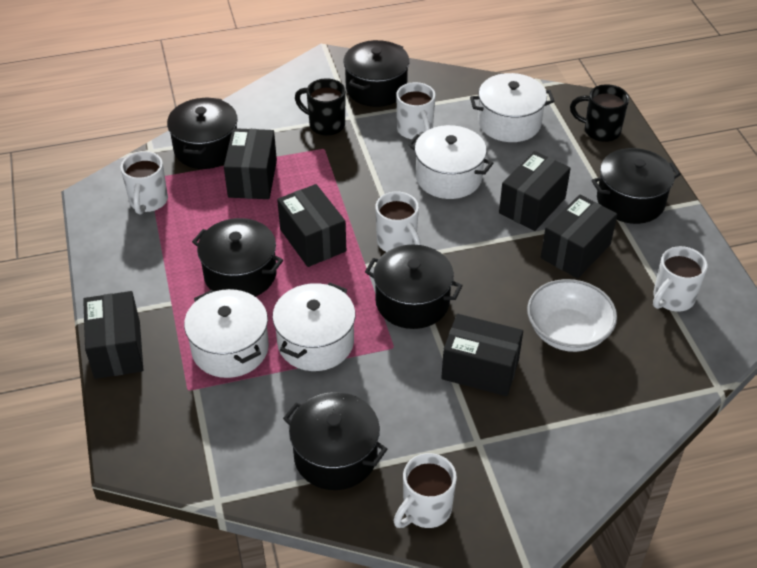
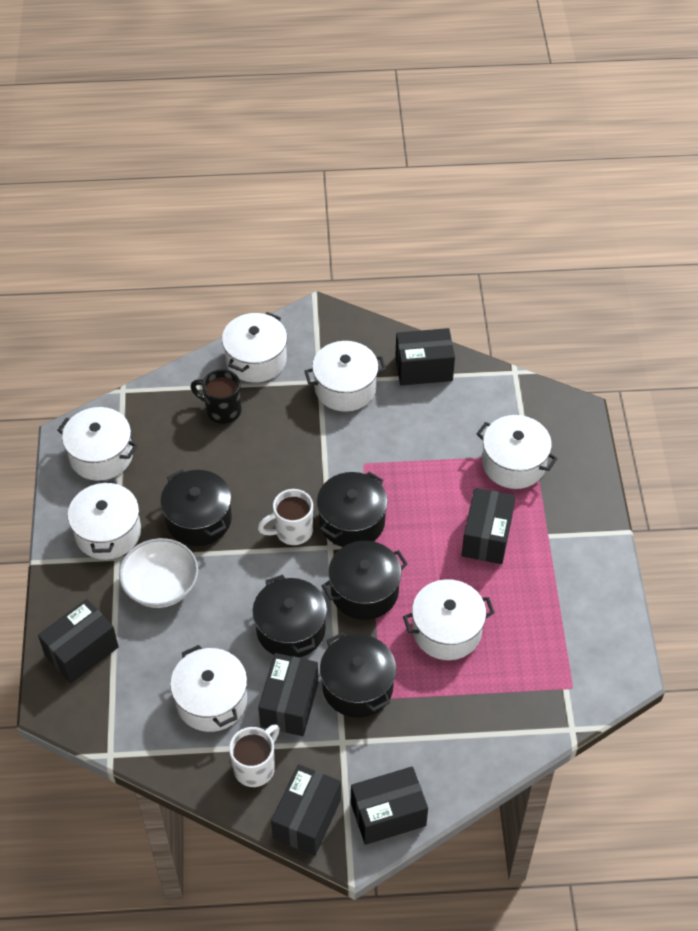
black mug: [295,78,345,136] [570,84,629,142] = 2 -> [190,369,242,424] = 1
black pot: [167,97,238,169] [192,218,283,297] [283,392,387,490] [343,40,410,107] [365,245,463,329] [591,148,681,224] = 6 -> [161,470,232,546] [253,574,327,658] [317,472,388,547] [320,632,396,718] [322,541,408,620] = 5
white mug: [120,151,168,215] [375,192,421,252] [394,453,457,528] [396,82,436,139] [653,246,707,311] = 5 -> [229,724,280,787] [258,489,313,545] = 2
white pot: [184,289,269,378] [272,282,355,371] [408,125,493,199] [470,73,555,142] = 4 -> [57,407,138,481] [68,480,141,560] [170,645,247,732] [222,312,287,383] [305,341,386,412] [403,579,494,660] [477,415,558,489] = 7

